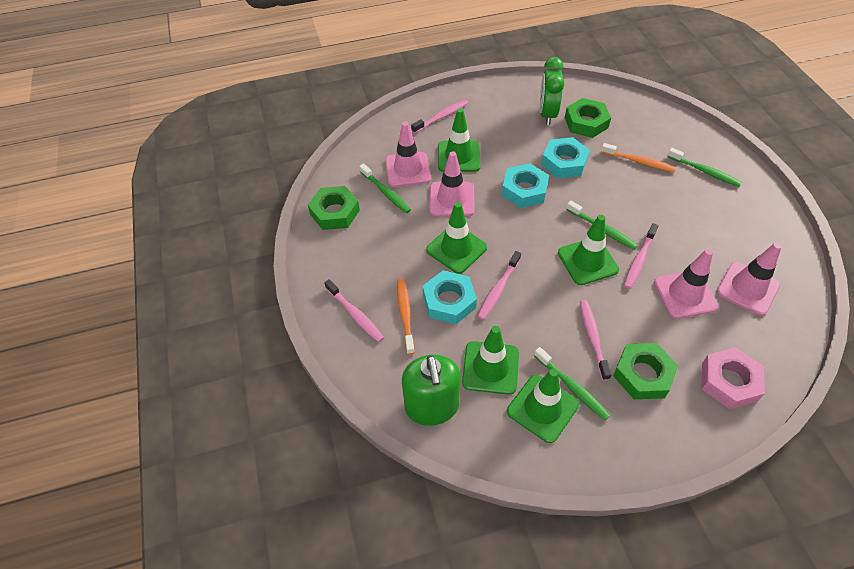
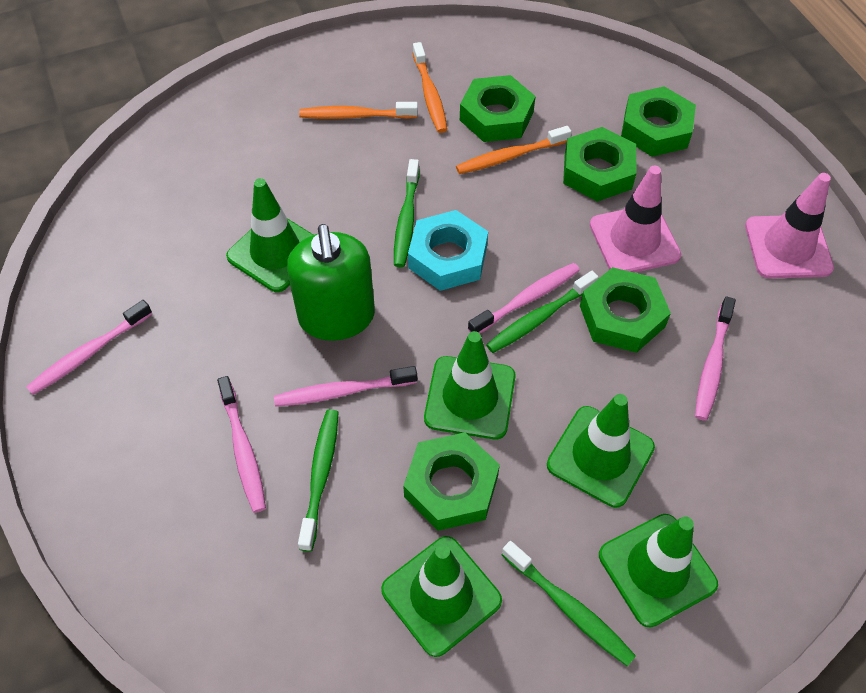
green clock: [540,57,564,125] = 1 -> none = 0
green nut: [308,186,360,230] [565,98,611,138] [613,343,679,399] = 3 -> [403,432,500,531] [460,75,536,142] [563,127,636,202] [580,267,671,353] [621,86,696,157] = 5
orange toothbrush: [397,279,415,355] [601,143,676,172] = 2 -> [299,102,418,119] [413,42,447,133] [456,126,572,174] = 3
pink nut: [702,347,765,409] = 1 -> none = 0
pink traffic cone: [385,121,431,187] [429,151,475,216] [654,249,718,319] [717,242,782,316] = 4 -> [590,165,681,273] [745,173,834,279] = 2
turquoise nut: [423,270,477,324] [502,163,549,208] [541,137,590,178] = 3 -> [408,210,488,291] = 1

